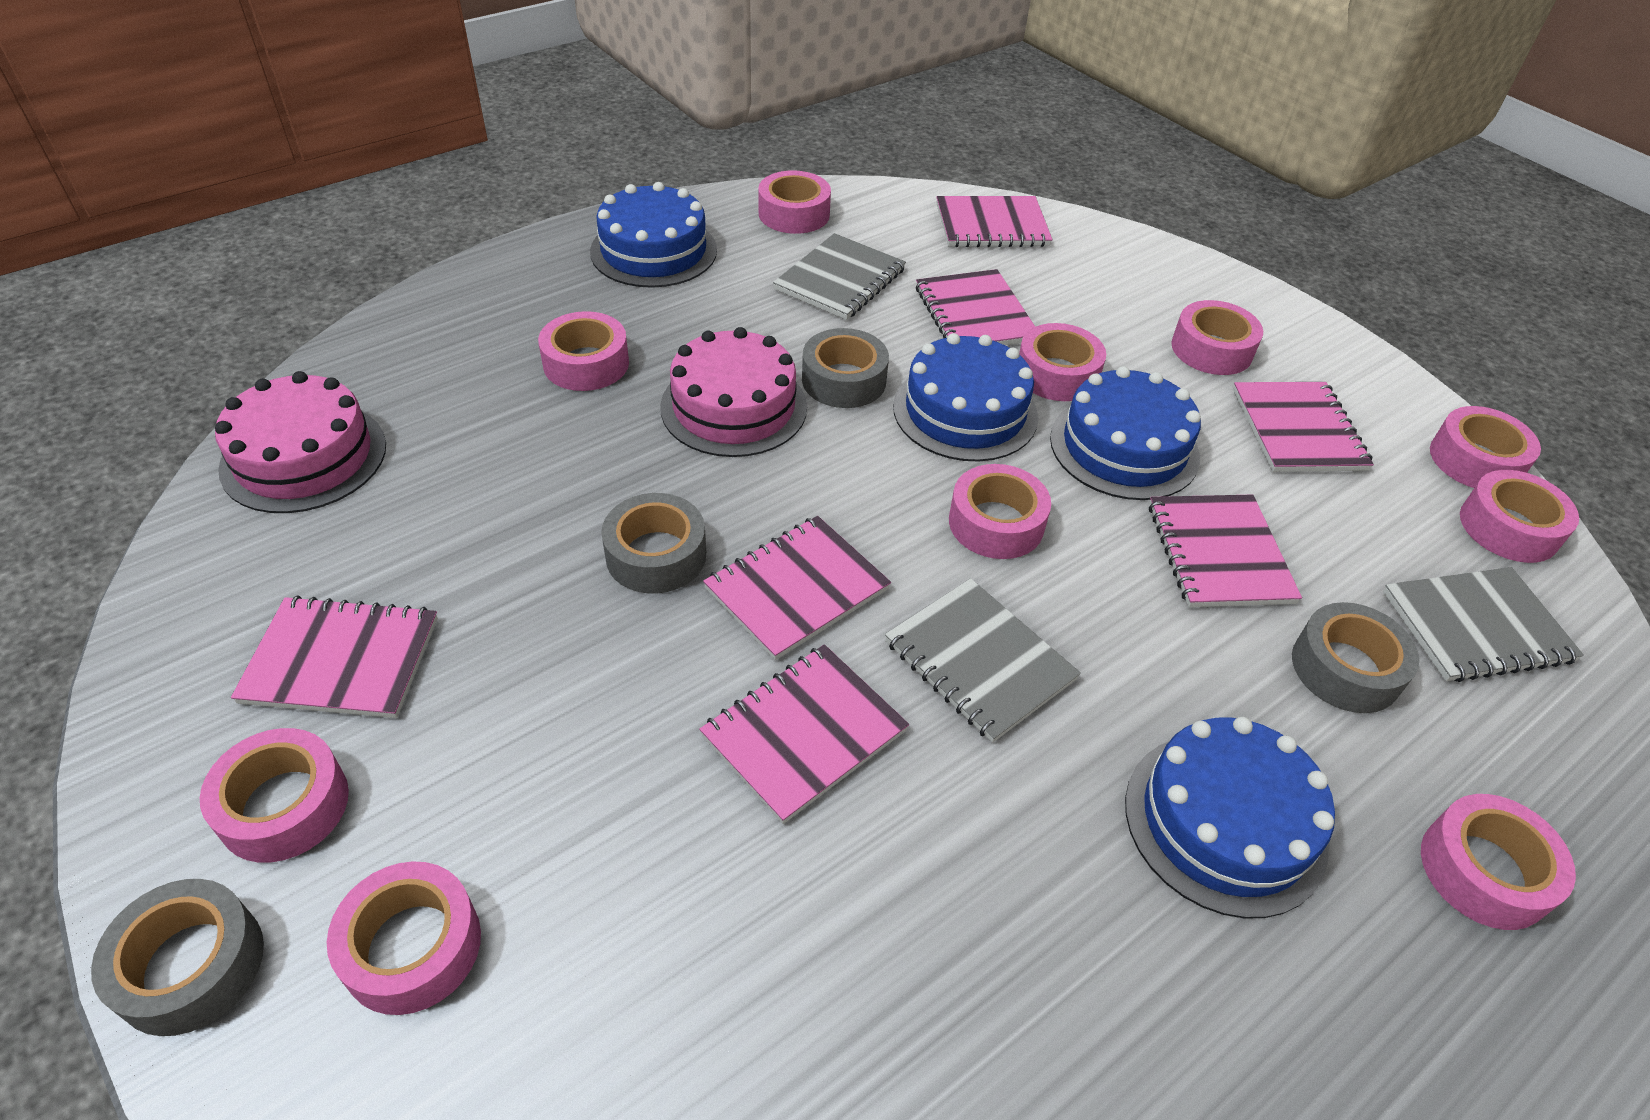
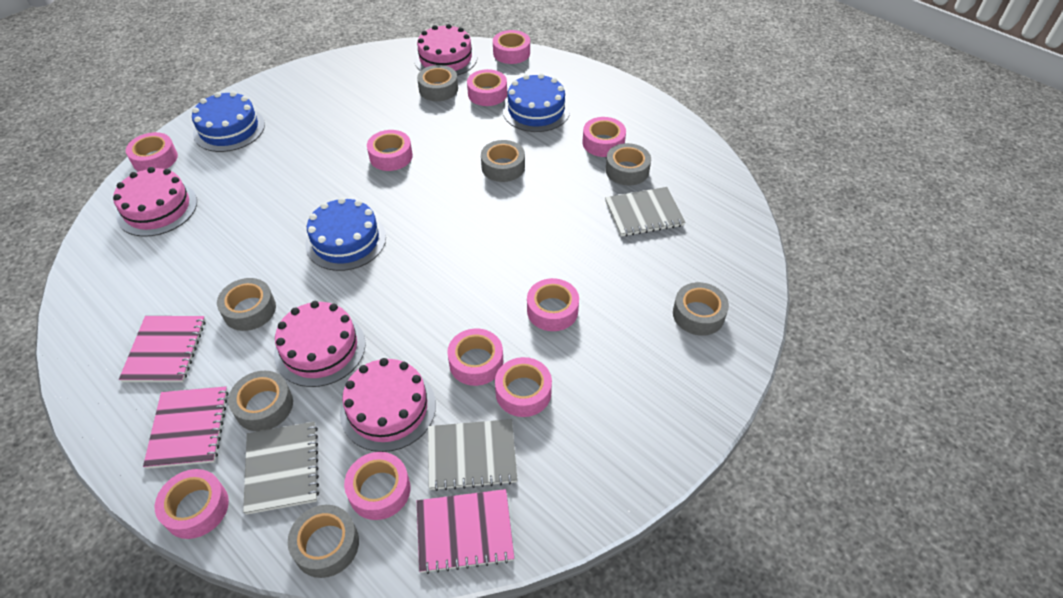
blue cake: [590,182,717,288] [893,333,1038,461] [1050,366,1201,500] [1125,717,1335,919] = 4 -> [192,91,265,152] [305,197,386,271] [503,73,570,132] = 3
grey tape: [91,879,264,1036] [601,493,706,593] [802,328,889,408] [1292,602,1419,713] = 4 -> [217,278,276,331] [228,371,293,431] [288,505,359,578] [417,65,458,101] [481,140,525,182] [605,143,651,186] [673,282,729,336] = 7
pink cake: [215,371,386,513] [660,327,807,457] = 2 -> [113,167,197,237] [274,301,366,387] [340,358,436,452] [414,24,477,76] = 4
pink notebook: [231,595,438,718] [699,644,909,824] [703,516,891,660] [916,269,1035,345] [936,196,1053,247] [1149,494,1302,607] [1233,382,1374,472] = 7 -> [119,316,205,382] [143,386,229,469] [417,489,514,574] = 3

